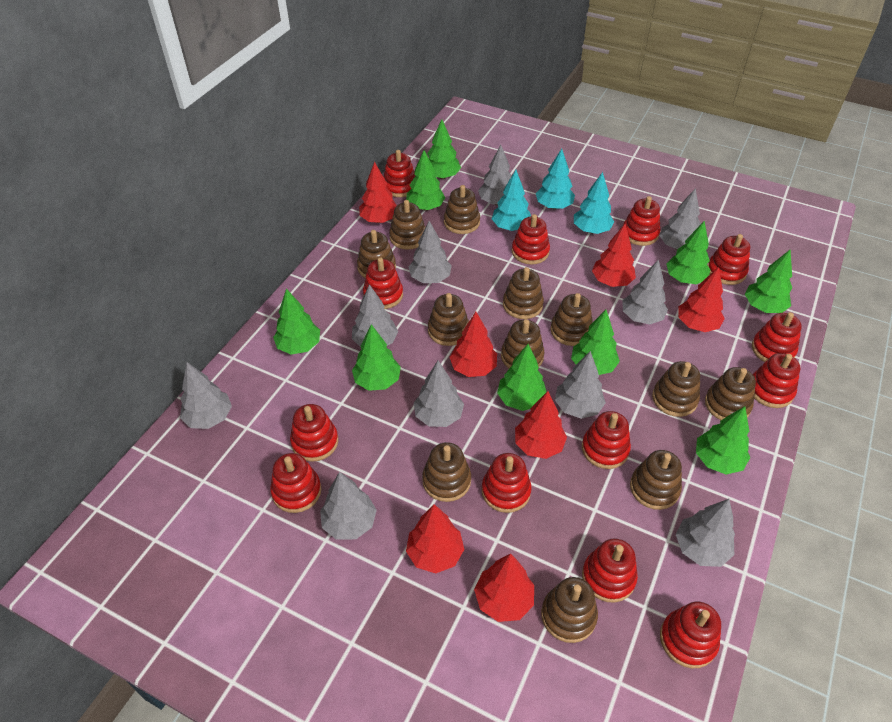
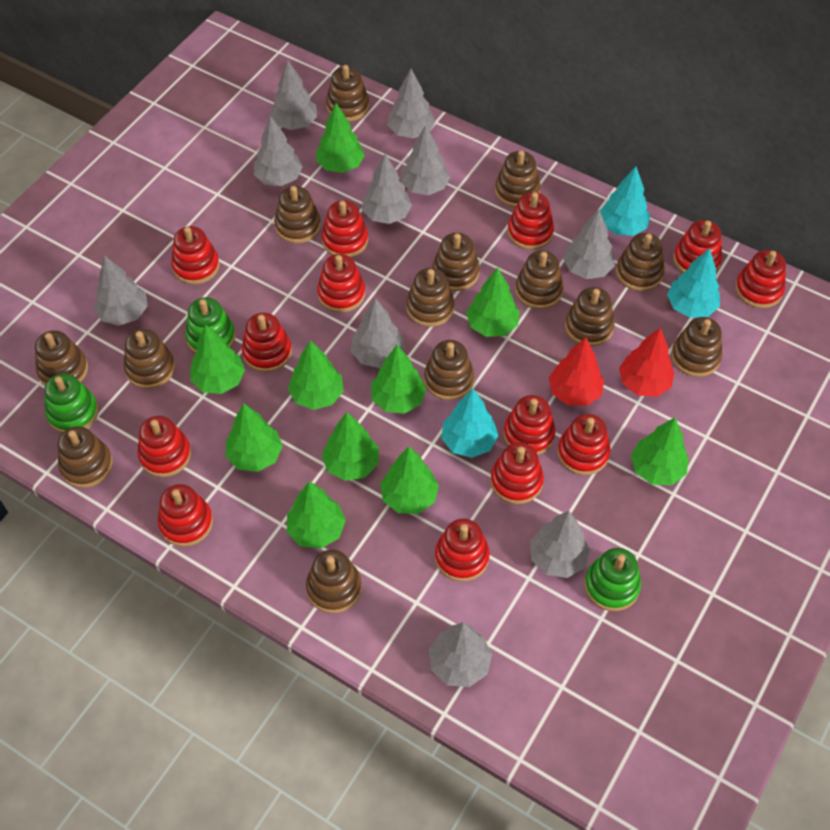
brown stacking toy: [357,230,396,278] [389,200,425,250] [422,442,471,502] [428,293,469,346] [444,185,480,234] [501,319,544,368] [503,267,544,319] [541,577,598,643] [550,293,593,346] [630,450,682,510] [652,361,700,417] [705,367,756,420] = 12 -> [35,330,88,386] [58,426,113,488] [124,329,175,389] [274,186,321,244] [306,550,362,613] [326,65,369,122] [406,268,454,327] [424,340,474,400] [432,233,480,291] [495,150,541,208] [515,251,564,309] [565,287,615,346] [616,233,665,291] [671,317,722,377] = 14
green stacking toy: none = 0 -> [44,373,98,433] [185,297,235,353] [584,548,641,611] = 3
green tree: [273,288,320,354] [352,324,401,391] [406,150,445,210] [427,119,461,179] [497,344,547,411] [571,310,620,375] [667,221,711,284] [696,406,750,474] [745,249,792,313] = 9 -> [190,324,245,394] [226,403,283,472] [287,481,346,549] [288,340,344,410] [316,103,365,173] [322,412,379,481] [371,345,426,414] [380,447,439,514] [466,267,520,337] [631,418,689,485] = 10
red tree: [359,162,397,223] [406,504,464,573] [450,312,497,377] [474,553,534,622] [515,391,567,459] [592,224,636,287] [678,267,725,332] = 7 -> [549,337,604,406] [619,328,674,397] = 2

